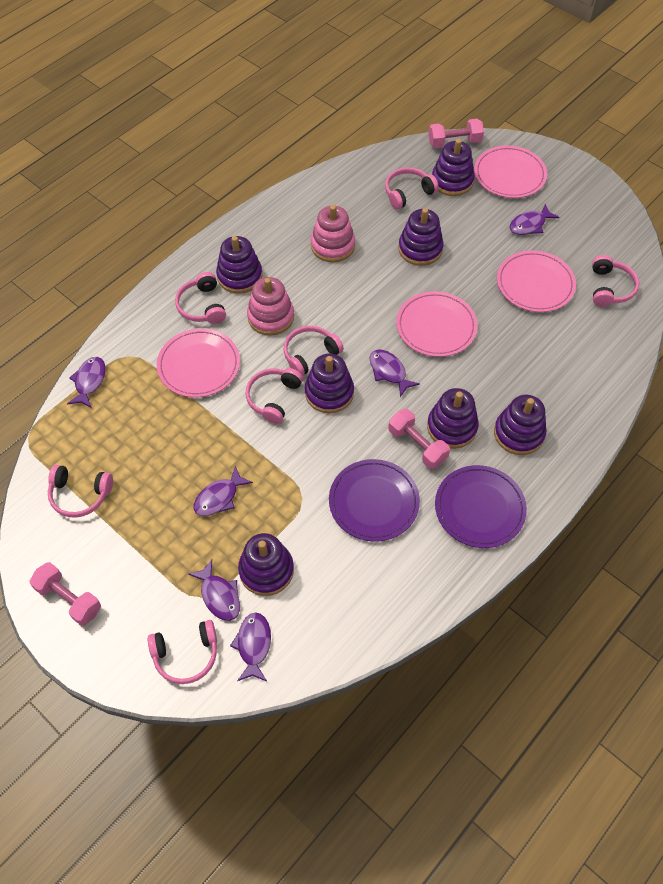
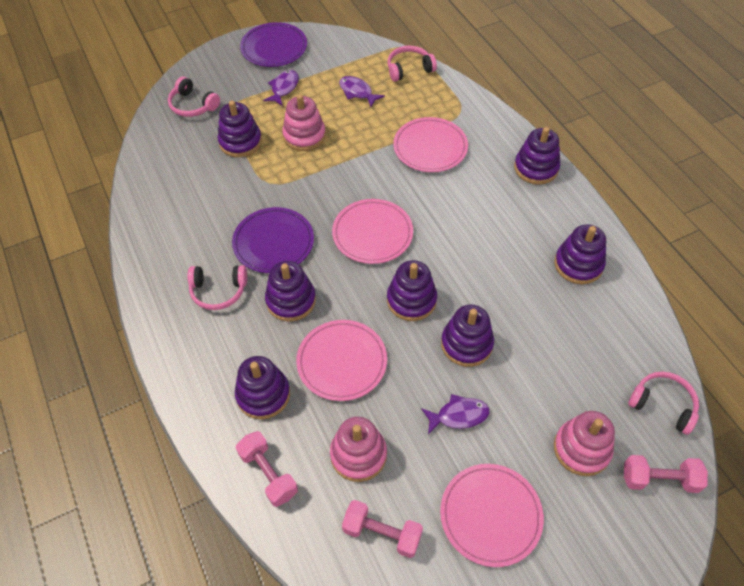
pink headphones: [48,465,113,518] [148,620,217,684] [175,272,226,324] [246,368,303,424] [283,326,344,376] [385,167,439,209] [592,255,639,307] = 7 -> [168,76,220,117] [187,265,247,310] [388,46,437,82] [628,371,699,435] = 4
pink stacking toy: [247,277,294,336] [311,205,355,262] = 2 -> [282,94,326,151] [330,417,387,482] [554,411,615,476] = 3
purple fish: [67,357,106,408] [188,560,240,621] [194,466,253,516] [230,613,271,681] [370,350,420,397] [510,203,560,235] = 6 -> [263,70,299,106] [339,76,385,107] [421,394,490,434] = 3

